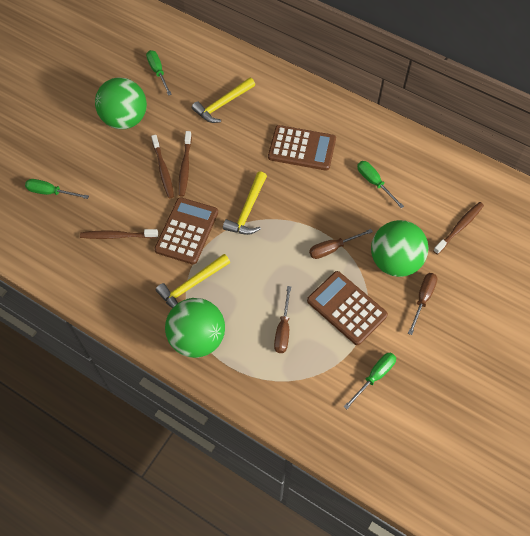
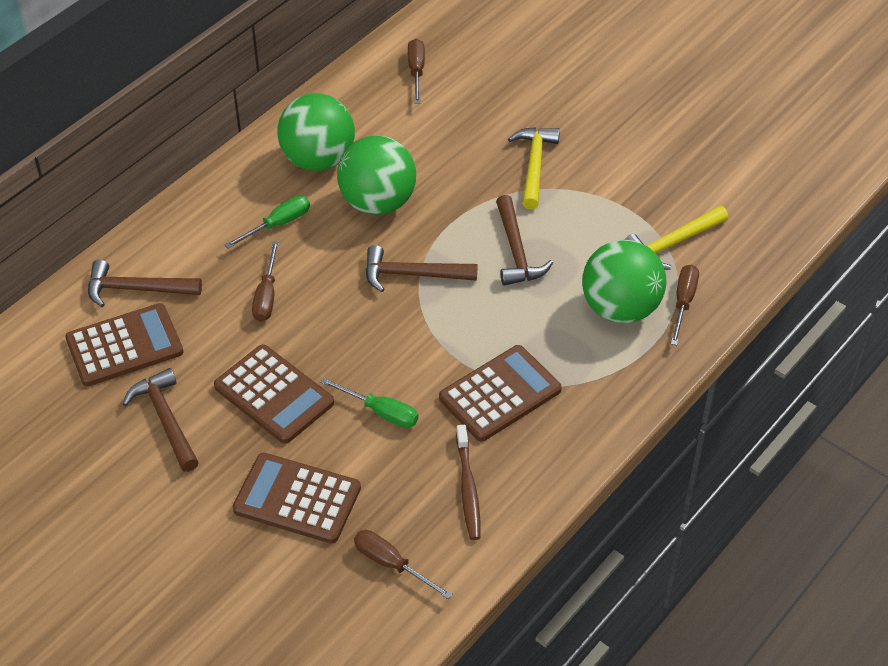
brown calculator: [154,197,218,265] [268,125,336,171] [307,271,388,345] = 3 -> [65,303,183,386] [214,345,334,444] [232,453,361,544] [439,345,562,442] = 4
brown hammer: none = 0 -> [88,260,202,307] [123,368,199,472] [366,245,478,292] [496,195,553,285] = 4
brown screwdriver: [274,286,291,353] [309,229,373,259] [408,273,437,335] = 3 -> [252,241,279,322] [354,530,453,599] [408,39,425,104] [671,265,699,345] = 4
brown toothbrush: [80,229,158,239] [151,135,174,198] [178,131,192,197] [433,202,484,255] = 4 -> [456,425,480,540] = 1
green screwdriver: [25,179,89,199] [146,50,172,96] [344,353,396,409] [357,161,404,208] = 4 -> [225,196,310,248] [320,377,418,428] = 2
yellow hammer: [155,254,230,308] [192,77,255,123] [223,171,267,235] = 3 -> [508,127,560,209] [625,206,728,270] = 2

